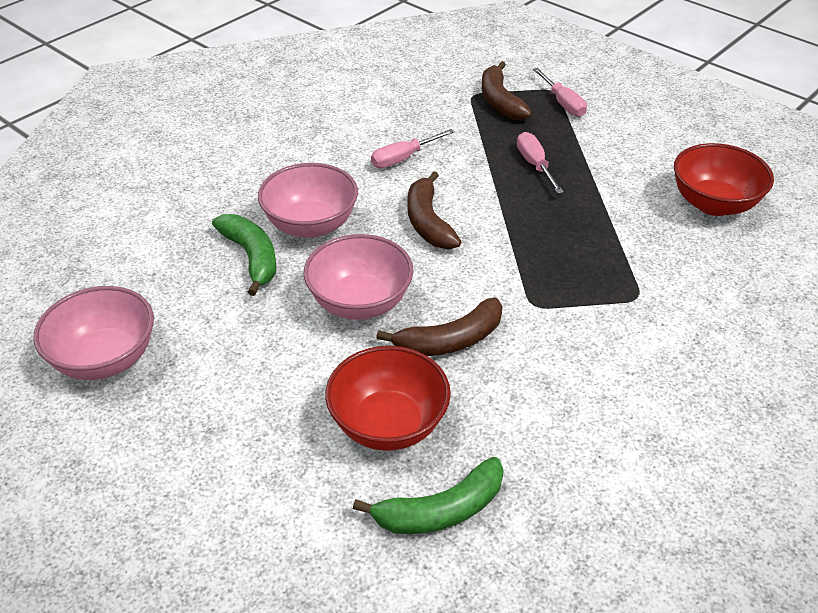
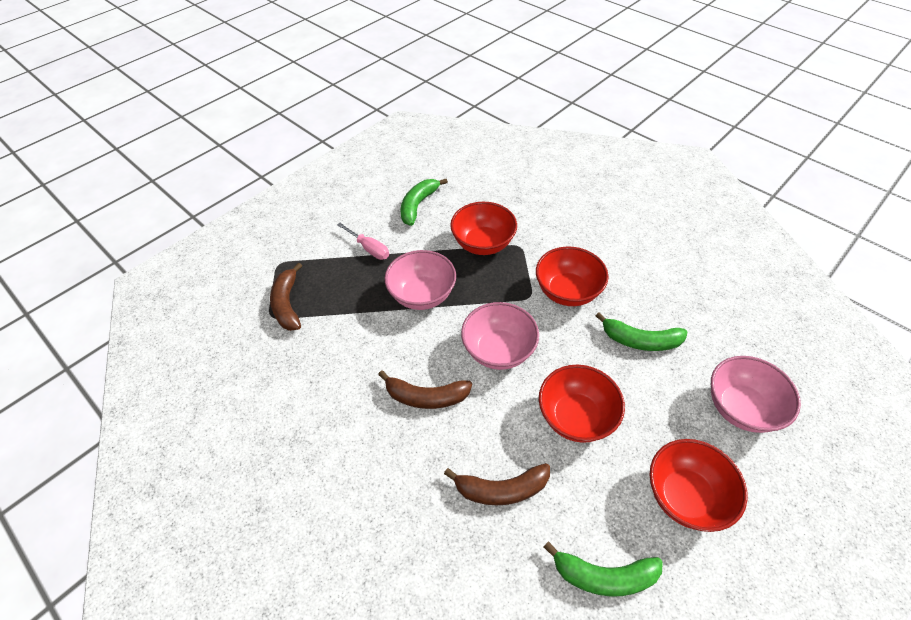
green banana: [212,214,276,296] [353,457,504,534] = 2 -> [401,179,448,226] [544,541,663,596] [596,312,688,351] = 3
pink screwdriver: [371,129,455,168] [517,132,563,194] [533,68,587,117] = 3 -> [337,223,389,260] = 1
red bowl: [325,346,451,451] [674,143,774,216] = 2 -> [450,202,517,255] [536,247,609,306] [539,365,625,443] [650,439,747,532] = 4

